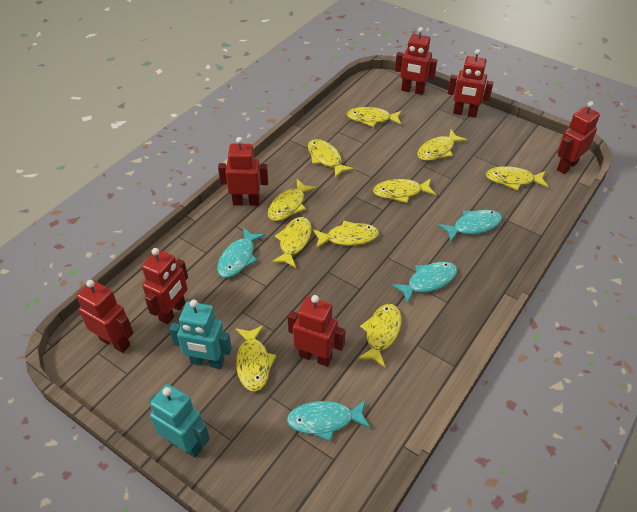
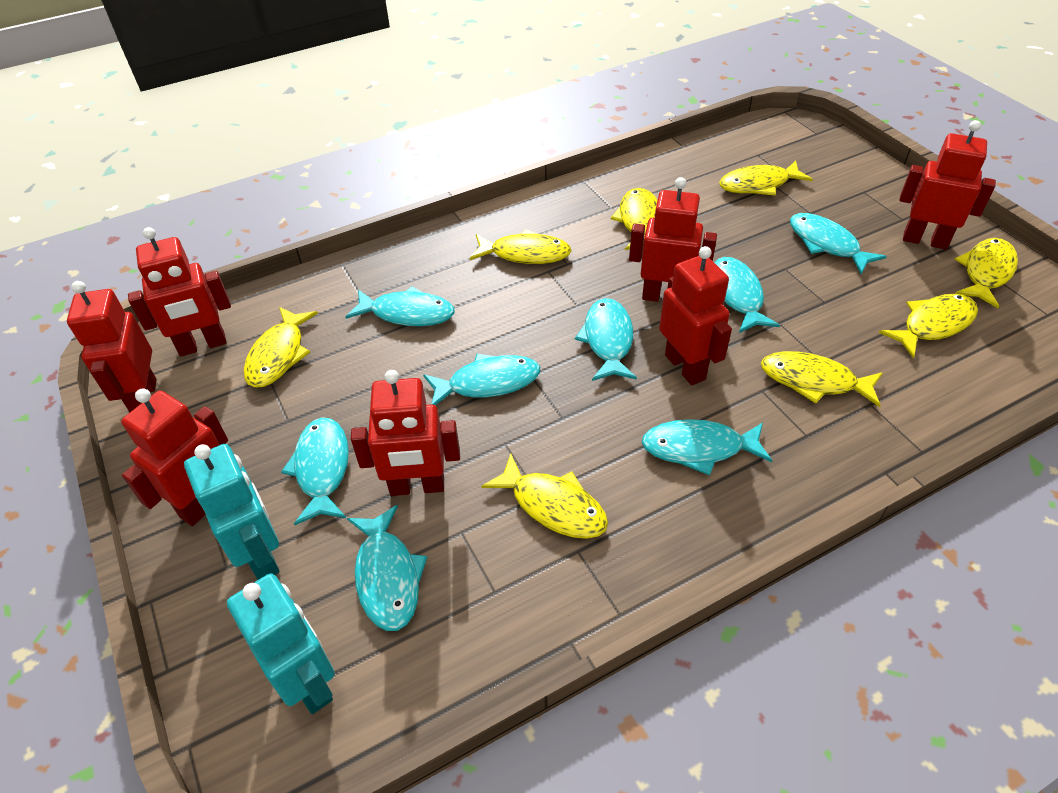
turquoise fish: [217,228,265,278] [287,400,370,441] [392,262,458,304] [438,210,502,242] = 4 -> [281,418,349,525] [345,286,455,326] [347,505,427,631] [423,354,540,405] [575,298,637,381] [642,419,772,476] [714,257,780,333] [790,213,887,274] = 8
yellow fish: [235,325,276,392] [268,179,317,221] [271,217,312,268] [308,139,354,178] [313,221,379,249] [347,107,402,127] [357,304,402,367] [373,178,436,203] [417,130,467,161] [486,166,548,191] = 10 -> [243,307,318,388] [470,229,572,264] [481,454,608,539] [611,188,657,250] [719,160,813,196] [761,351,883,407] [879,294,978,358] [955,238,1018,308] = 8

